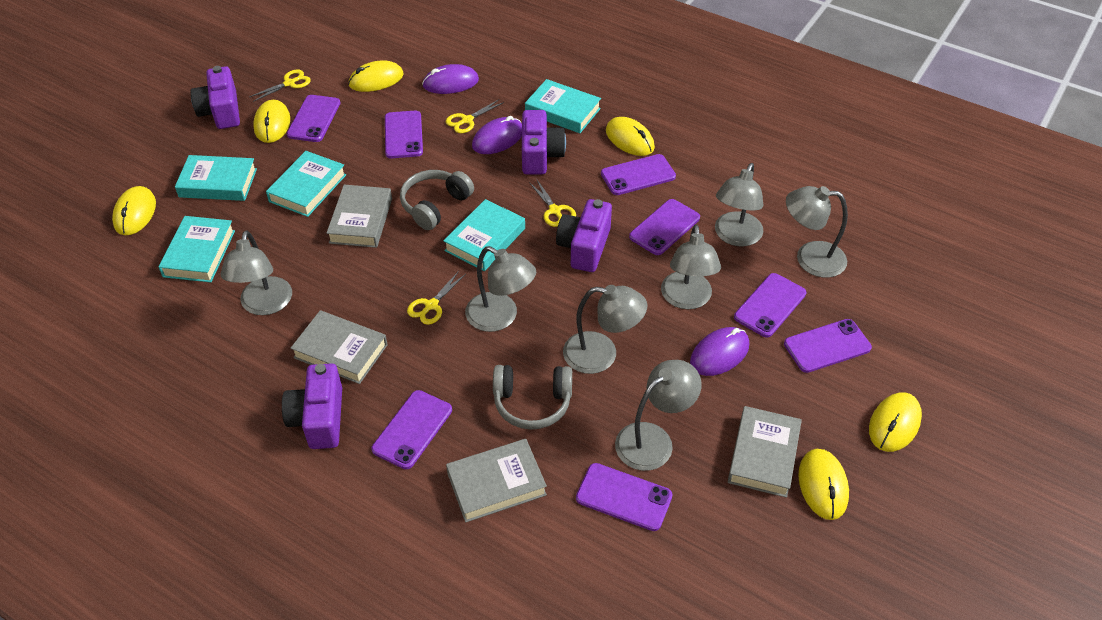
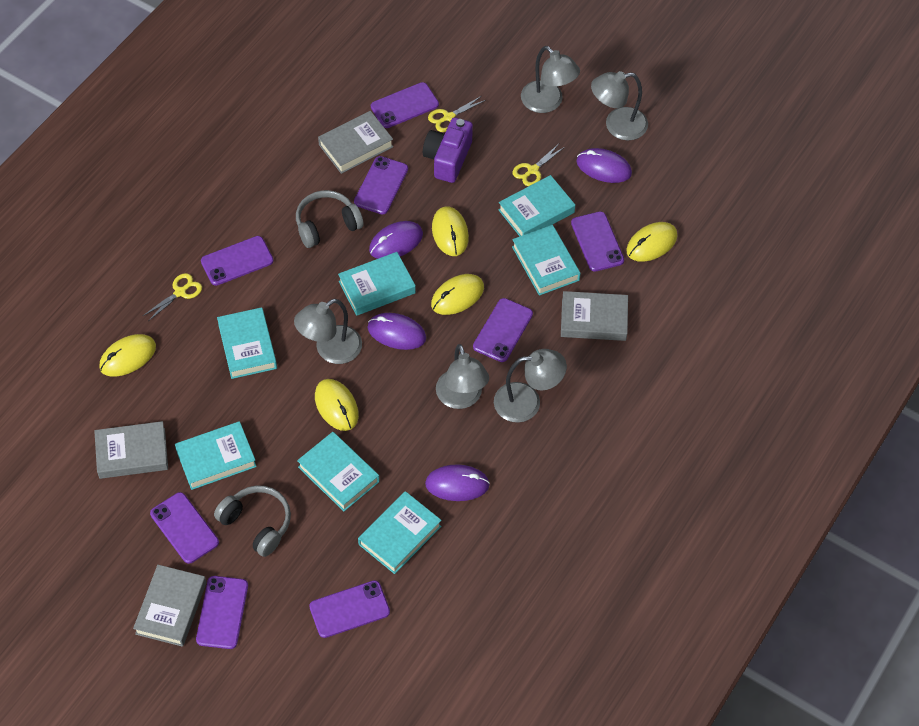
grey lamp: [220,230,292,315] [465,246,536,332] [563,285,647,374] [615,360,702,471] [661,225,721,309] [715,163,763,246] [786,186,848,278] = 7 -> [294,299,362,364] [436,344,489,409] [494,349,567,423] [521,46,580,113] [591,71,648,140] = 5
purple camera: [190,66,240,129] [282,363,342,449] [522,110,566,175] [556,199,612,272] = 4 -> [423,117,473,183] = 1
purple mouse: [422,64,479,94] [472,116,522,154] [690,327,749,376] = 3 -> [368,313,426,350] [369,221,423,259] [425,464,490,501] [576,148,632,183] = 4
turquoise book: [158,216,235,282] [175,155,257,201] [266,151,346,217] [443,199,525,271] [525,79,601,133] = 5 -> [175,421,257,490] [217,307,277,379] [297,432,379,511] [338,252,416,316] [358,491,441,574] [498,175,575,236] [512,225,581,296] = 7
yellow mouse: [112,186,156,235] [253,100,290,143] [348,60,404,92] [606,117,655,156] [798,449,849,520] [869,392,922,452] = 6 -> [99,334,156,377] [315,379,359,431] [431,274,484,315] [432,206,469,256] [626,222,678,262] = 5
yellow scissors: [249,70,311,102] [407,271,466,325] [446,99,504,133] [529,180,576,227] = 4 -> [143,273,202,321] [428,96,486,132] [512,144,565,186] = 3

